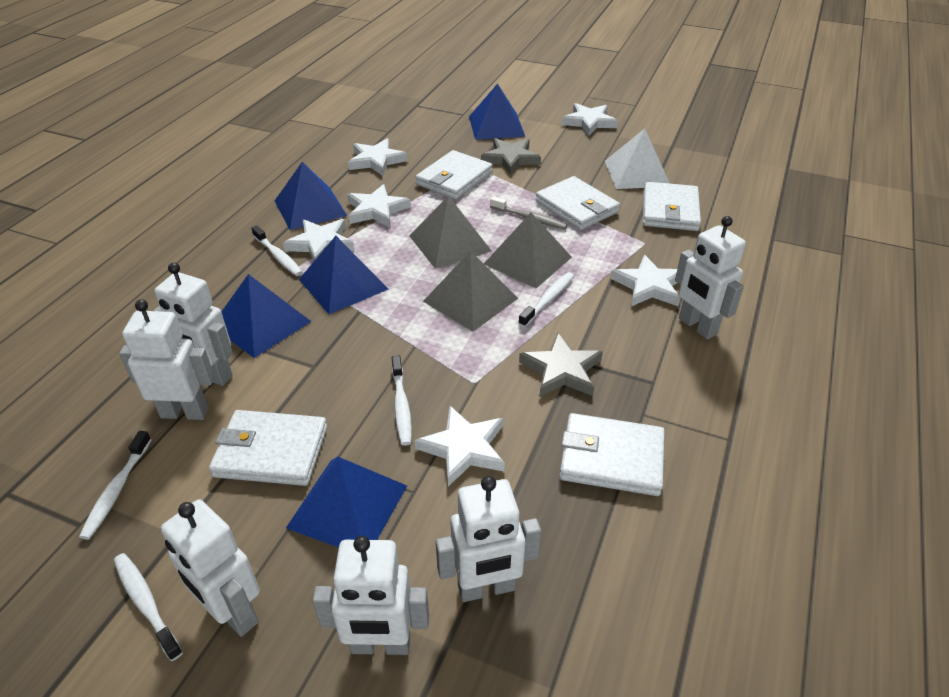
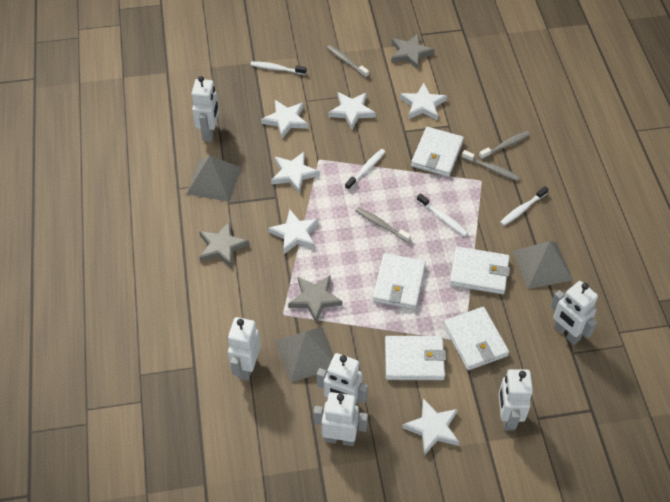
blue pyramid: [221,274,311,358] [275,162,347,230] [286,457,407,548] [299,236,388,314] [469,83,525,140] = 5 -> none = 0
grey star: [481,138,541,175] [519,333,603,397] = 2 -> [199,222,249,267] [288,276,342,323] [391,34,435,70] = 3
grey toothbrush: [490,196,567,230] = 1 -> [327,45,369,78] [355,207,411,243] [462,150,520,181] [479,131,530,159] = 4
white pyramid: [605,129,670,189] = 1 -> none = 0
white toothbrush: [79,431,151,540] [114,553,183,661] [251,225,303,276] [392,356,412,446] [518,272,574,327] = 5 -> [250,61,307,75] [345,149,386,190] [417,193,468,236] [500,186,548,226] = 4

